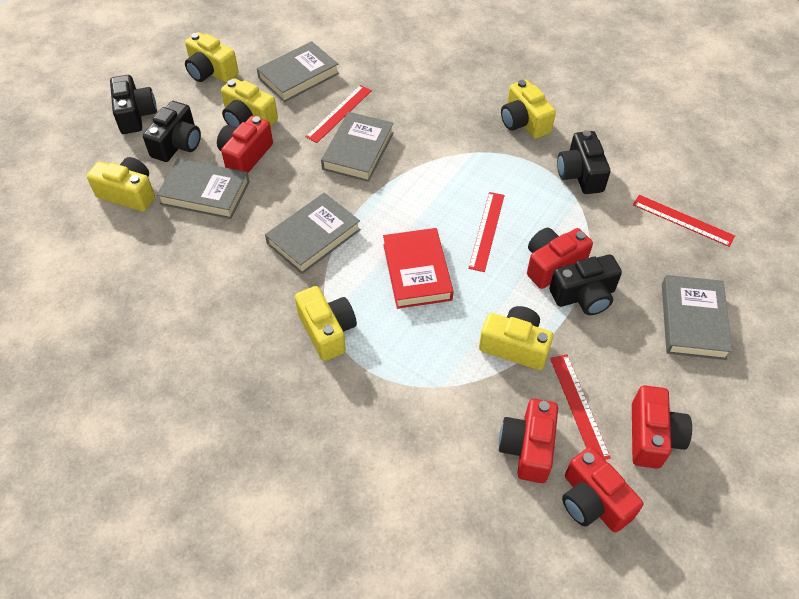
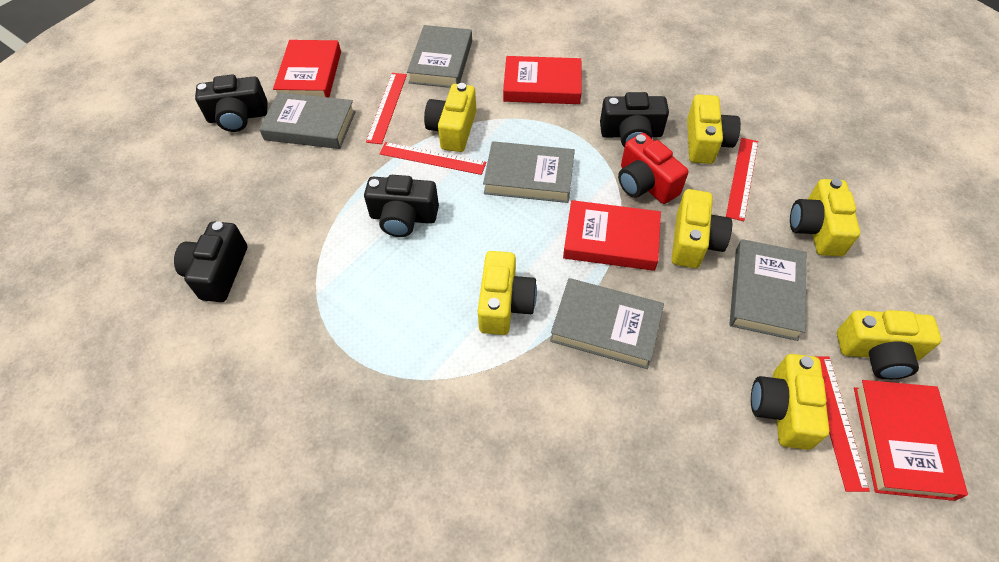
red book: [383,228,454,309] = 1 -> [273,40,341,97] [503,56,581,104] [563,200,661,271] [854,380,968,501] = 4
red camera: [217,116,273,173] [499,399,558,483] [527,228,593,289] [562,447,643,532] [632,385,692,469] = 5 -> [618,133,688,204] = 1
yellow camera: [87,157,155,212] [185,32,239,82] [221,78,278,128] [295,286,357,361] [479,306,553,370] [501,79,556,139] = 6 -> [424,83,476,152] [478,251,537,335] [672,189,732,268] [687,94,741,164] [751,354,830,450] [790,178,860,256] [837,310,942,380] = 7

